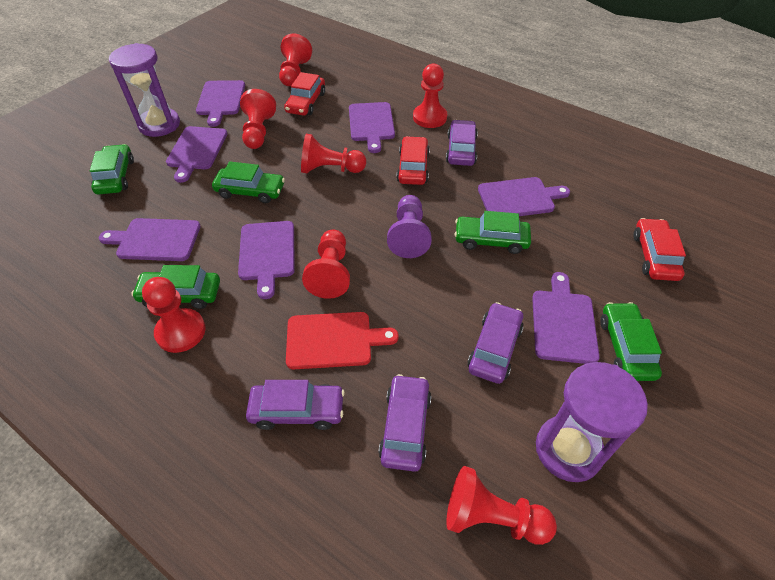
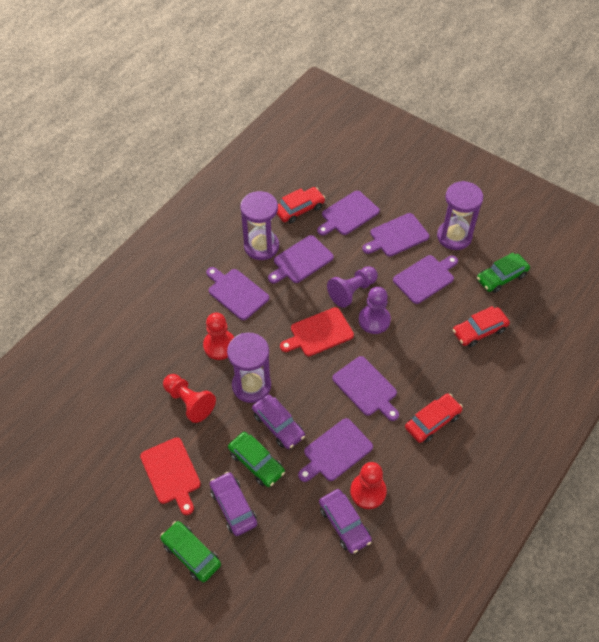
green car: [90,144,134,195] [131,265,220,309] [212,161,285,203] [455,211,531,254] [600,302,662,381] = 5 -> [161,521,221,582] [228,432,285,487] [477,252,530,293] = 3
purple car: [246,380,345,430] [379,374,431,472] [446,120,478,166] [468,302,524,384] = 4 -> [210,472,257,536] [252,394,305,449] [319,489,372,554] = 3
purple hourglass: [109,43,180,137] [536,362,648,482] = 2 -> [227,332,271,403] [240,191,279,260] [437,181,483,250] = 3
purple pawn: [387,195,432,258] = 1 -> [327,266,378,308] [359,287,391,334] = 2
red cutting board: [286,312,399,369] = 1 -> [140,437,201,515] [280,307,354,356] = 2
red pawn: [142,277,206,353] [240,89,276,149] [279,33,312,86] [301,134,366,173] [302,230,350,299] [413,63,447,128] [446,466,557,545] = 7 -> [163,374,216,423] [203,313,234,360] [350,462,387,509] = 3

